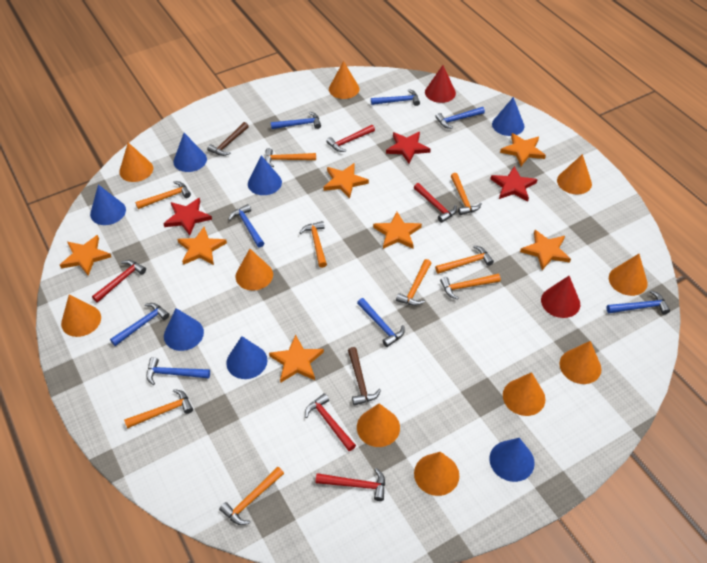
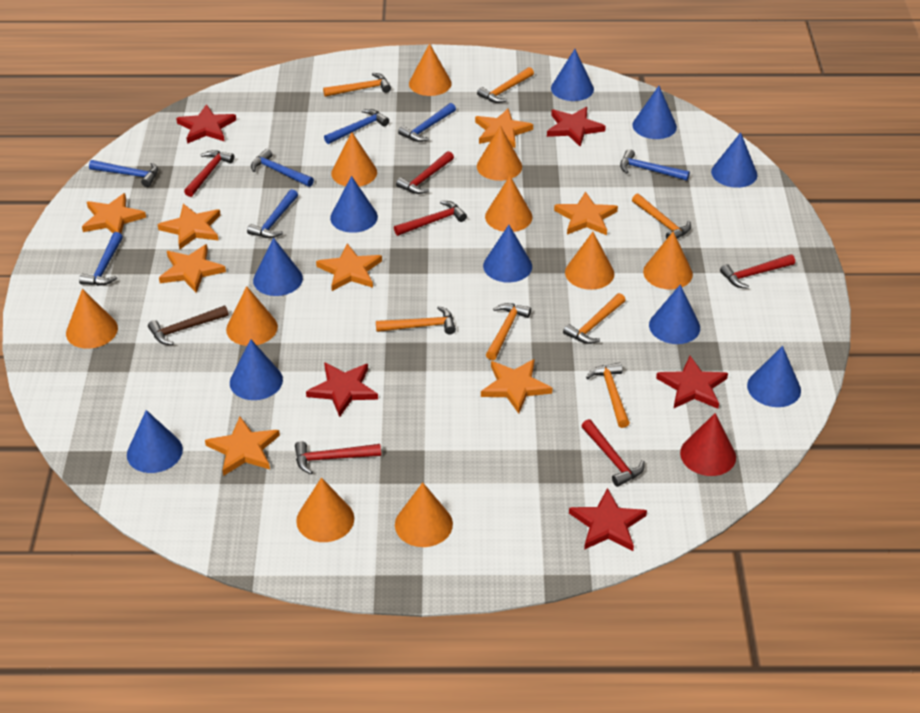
blue cone: [90,185,126,225] [164,308,204,351] [174,133,207,172] [226,336,267,379] [248,155,282,195] [489,438,535,482] [492,97,524,136] = 7 -> [127,410,183,473] [230,339,283,400] [253,238,303,296] [330,176,378,233] [483,225,532,282] [551,49,594,101] [632,86,677,139] [649,285,700,344] [711,132,758,188] [747,346,801,407] = 10
blue hammer: [110,303,169,346] [147,357,210,385] [228,204,264,247] [271,112,321,129] [357,298,405,347] [371,89,420,106] [435,107,485,129] [607,291,670,314] = 8 -> [79,232,123,286] [89,160,158,187] [247,189,298,238] [251,149,314,187] [324,109,389,144] [398,103,456,142] [620,149,690,181] = 7
brown hammer: [207,122,249,156] [348,347,381,406] = 2 -> [148,305,229,345] = 1
orange hammer: [124,389,193,428] [135,181,191,209] [219,467,284,525] [265,148,316,167] [299,221,327,268] [396,259,431,306] [435,246,494,274] [440,274,501,300] [451,173,482,215] = 9 -> [323,73,391,97] [376,306,456,334] [477,67,534,103] [486,303,531,360] [563,293,626,344] [586,362,630,428] [632,194,691,239] = 7
orange star: [60,235,111,276] [177,227,227,265] [269,335,324,382] [323,163,369,199] [373,212,422,249] [500,133,546,166] [520,230,571,270] = 7 -> [82,193,146,233] [157,204,221,250] [159,244,226,293] [205,417,280,476] [316,243,382,291] [475,108,533,148] [481,359,552,414] [554,191,618,235] = 8
red cone: [425,65,456,103] [541,276,580,318] = 2 -> [680,413,736,476] = 1
red hammer: [92,260,146,303] [305,393,356,451] [316,468,385,501] [326,125,375,152] [414,183,457,223] = 5 -> [184,150,234,197] [295,441,381,474] [394,201,467,236] [396,151,454,194] [582,419,645,487] [720,254,795,289] = 6
red star: [163,198,212,235] [386,132,431,164] [491,166,538,201] = 3 -> [176,104,236,144] [306,362,378,417] [547,107,606,147] [569,488,647,551] [656,356,728,409] = 5

